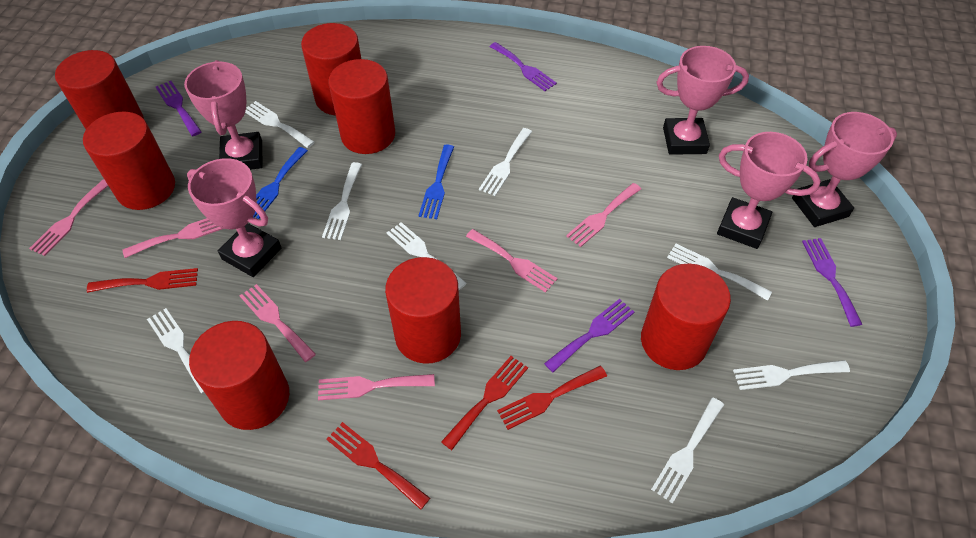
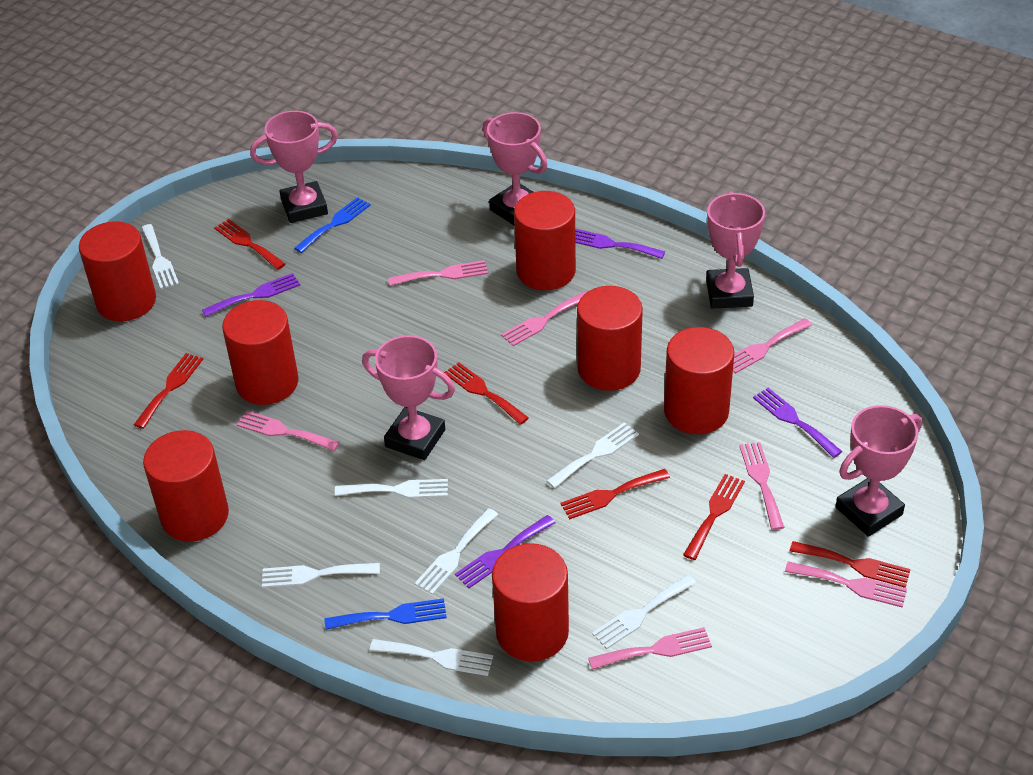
pink fork: [29,179,108,256] [122,218,223,258] [240,284,316,362] [318,374,435,400] [466,229,558,293] [566,183,641,247] = 6 -> [236,411,340,451] [388,260,488,286] [501,291,587,346] [588,627,712,670] [733,318,812,374] [739,442,785,530] [785,561,907,608] = 7
red fork: [87,268,198,293] [326,422,430,510] [441,356,528,450] [497,366,607,430] = 4 -> [134,353,203,429] [214,219,285,270] [444,362,529,425] [560,469,670,519] [683,474,745,560] [790,541,911,588] = 6
white fork: [147,308,205,394] [245,101,315,148] [322,162,362,240] [387,222,467,290] [479,128,532,196] [651,397,724,504] [667,244,772,301] [733,360,850,390] = 8 -> [141,224,179,289] [262,563,380,588] [335,479,448,498] [370,639,493,676] [415,508,498,595] [547,422,639,488] [592,575,697,649] = 7

